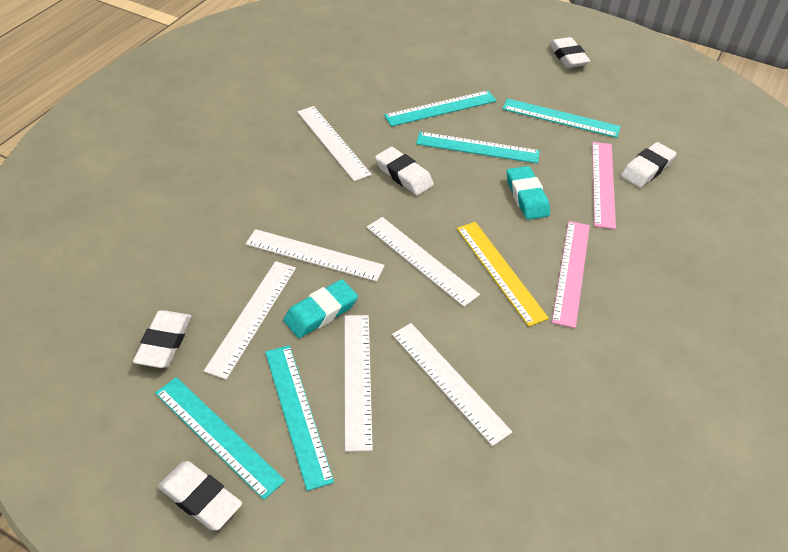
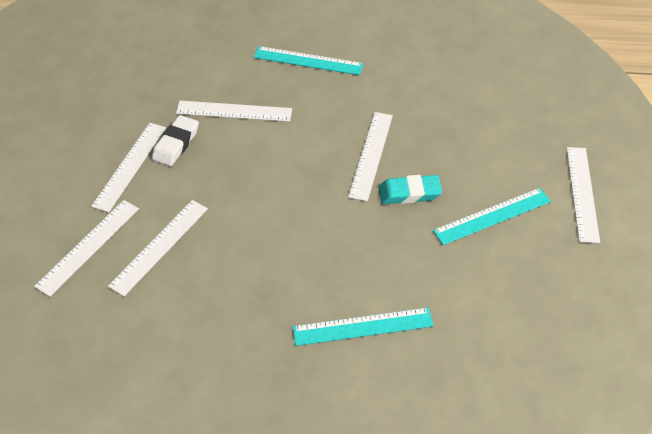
pink ruler: [552,221,590,328] [592,142,616,229] = 2 -> none = 0
turquoise eraser: [283,279,358,338] [507,166,550,220] = 2 -> [379,175,442,204] = 1
turquoise ruler: [155,377,285,500] [265,345,334,491] [384,91,497,126] [416,132,540,164] [502,98,621,138] = 5 -> [254,46,363,75] [292,308,434,346] [433,188,551,245] = 3
white eraser: [133,310,191,368] [158,461,242,531] [375,147,434,195] [549,37,591,68] [621,142,677,188] = 5 -> [152,115,199,166] = 1
yellow ruler: [457,222,549,327] = 1 -> none = 0

